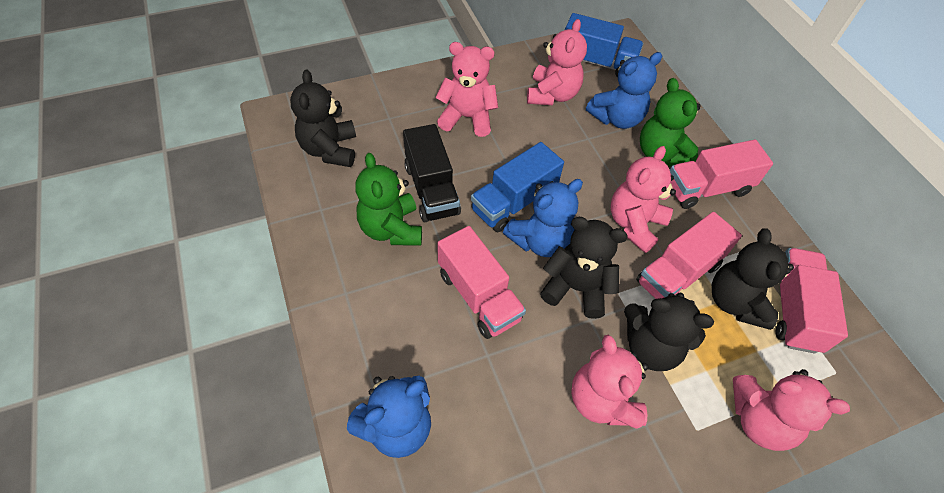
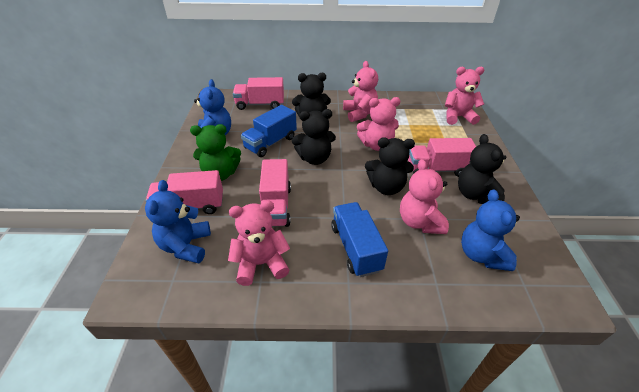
black truck: [403,124,461,222] = 1 -> none = 0
green teddy bear: [355,153,422,245] [640,78,701,166] = 2 -> [190,124,241,181] = 1

